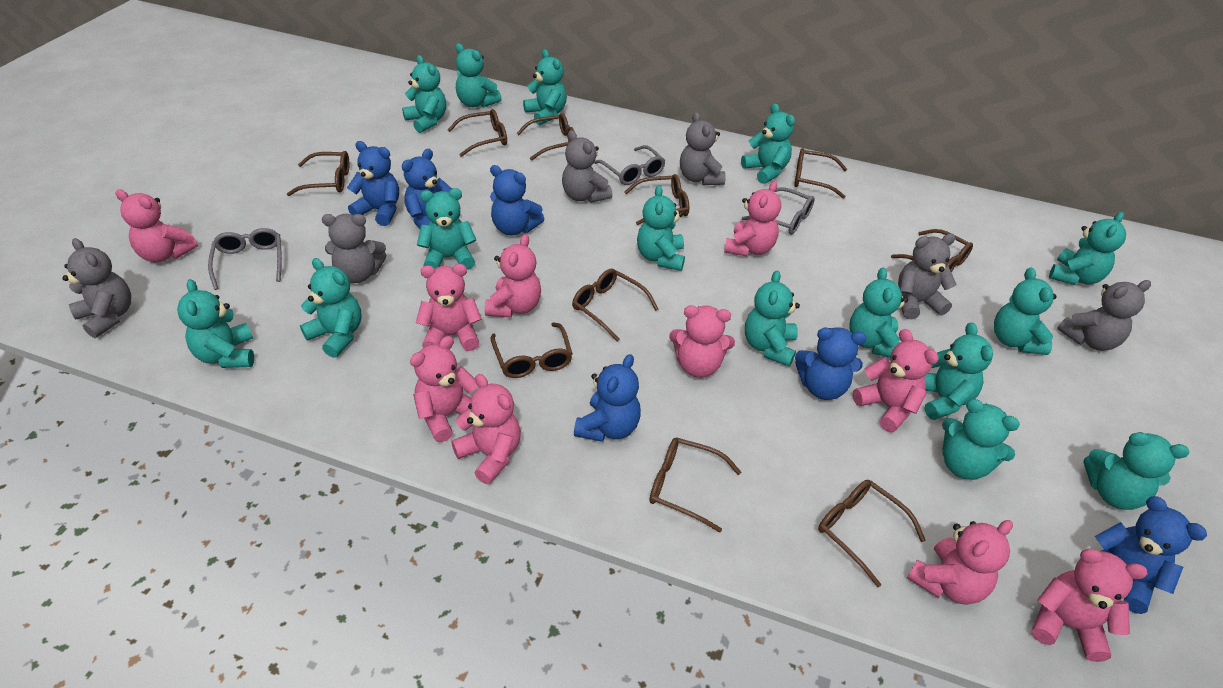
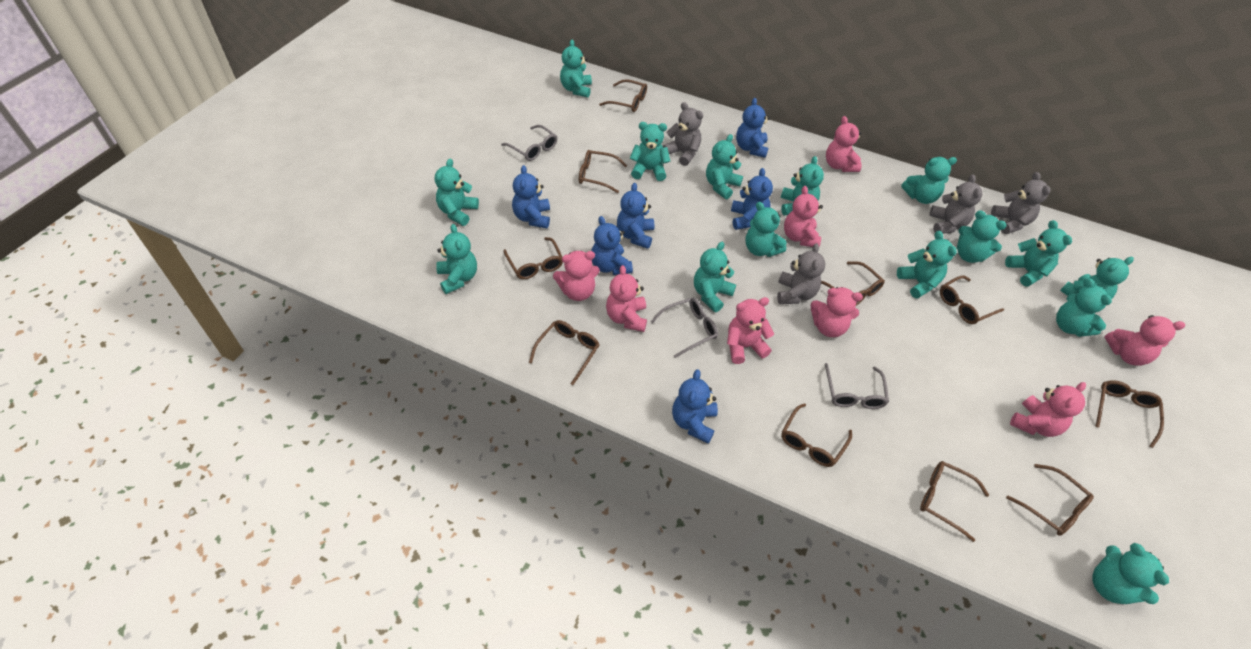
grey teddy bear: [62,238,131,338] [322,214,386,283] [562,130,612,203] [680,112,726,185] [898,234,957,319] [1057,280,1151,351] = 6 -> [663,102,703,166] [777,243,825,304] [929,174,982,234] [991,172,1050,234] = 4
pink teddy bear: [115,189,198,263] [410,336,478,442] [416,264,482,351] [451,374,521,484] [485,234,541,317] [669,305,735,378] [724,181,781,257] [853,329,939,432] [907,520,1013,605] [1031,549,1148,662] = 10 -> [553,251,600,301] [606,265,647,332] [727,297,774,364] [784,186,823,247] [811,287,863,337] [826,116,861,172] [1010,382,1086,437] [1104,315,1185,366] = 8

